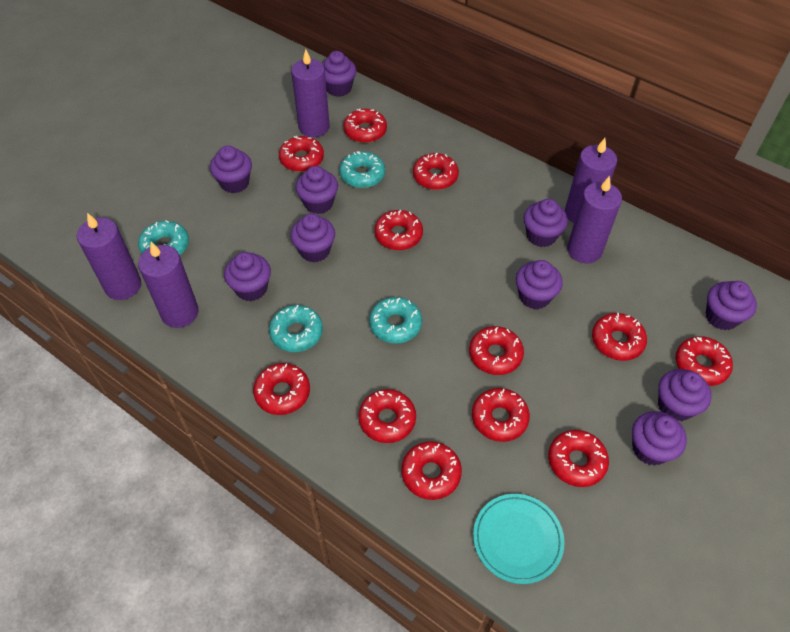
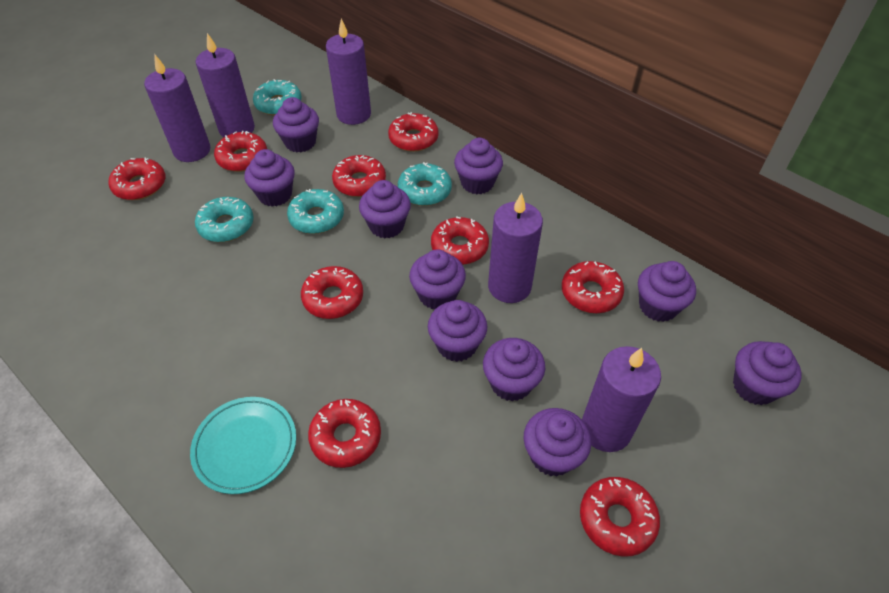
red donut: [253,363,310,415] [279,136,324,172] [343,108,387,143] [359,389,416,443] [374,210,423,250] [401,441,462,500] [413,153,459,190] [469,326,524,375] [472,388,530,442] [548,430,609,487] [592,313,647,361] [675,336,733,386] = 12 -> [108,158,165,200] [214,131,267,172] [301,266,363,319] [308,399,381,468] [332,155,386,197] [388,112,439,152] [431,217,489,265] [562,261,624,313] [580,477,660,557] = 9

